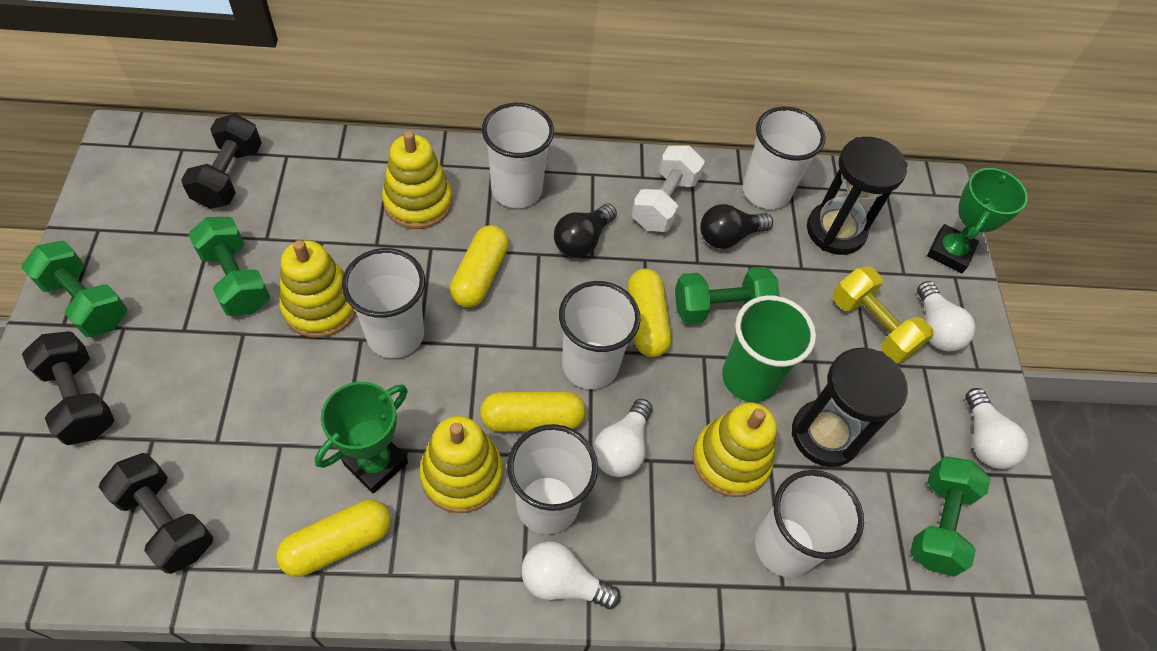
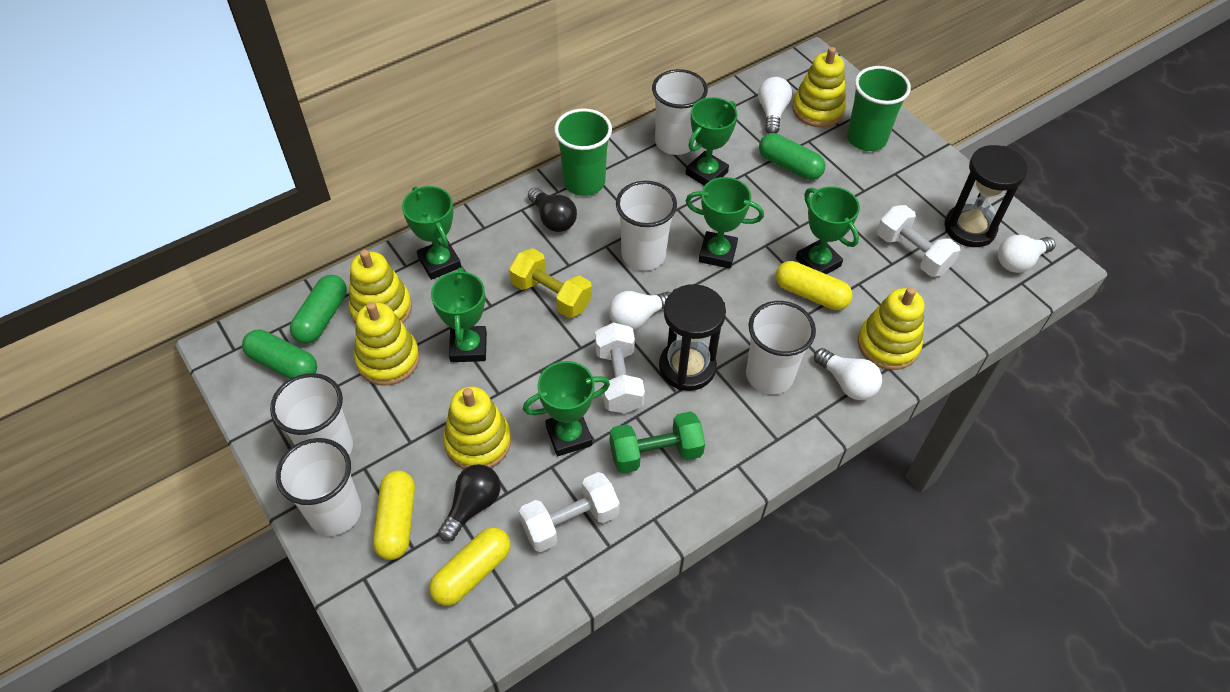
black dumbbell: [22,331,114,445] [99,453,213,574] [181,114,262,209] = 3 -> none = 0
green capsule: none = 0 -> [242,329,317,379] [290,275,347,344] [759,133,826,180] = 3
green cup: [722,295,816,402] = 1 -> [554,108,612,196] [847,66,911,151] = 2
green dumbbell: [21,241,128,337] [188,217,270,316] [675,267,780,324] [910,456,990,576] = 4 -> [610,411,705,474] = 1
green trophy: [315,382,408,494] [927,168,1028,273] = 2 -> [402,186,461,280] [431,268,487,362] [523,361,610,456] [686,97,737,186] [686,177,764,269] [796,186,860,274] = 6
white cup: [342,248,425,358] [482,103,554,208] [507,424,598,534] [559,281,641,389] [743,106,825,209] [755,470,864,577] = 6 -> [270,373,353,455] [276,438,361,536] [616,181,677,271] [652,69,708,155] [746,301,816,394] = 5
white dumbbell: [631,146,705,232] = 1 -> [519,472,620,552] [595,323,645,413] [877,205,961,277] = 3
yellow capsule: [276,500,391,577] [450,225,509,307] [480,391,585,432] [628,269,671,357] = 4 -> [373,471,415,560] [429,527,511,606] [776,261,853,310] = 3
yellow stacking toy: [279,240,356,338] [382,131,452,229] [420,416,503,513] [693,402,777,497] = 4 -> [349,250,412,324] [354,302,420,385] [443,386,511,469] [792,47,846,127] [858,287,925,370] = 5

